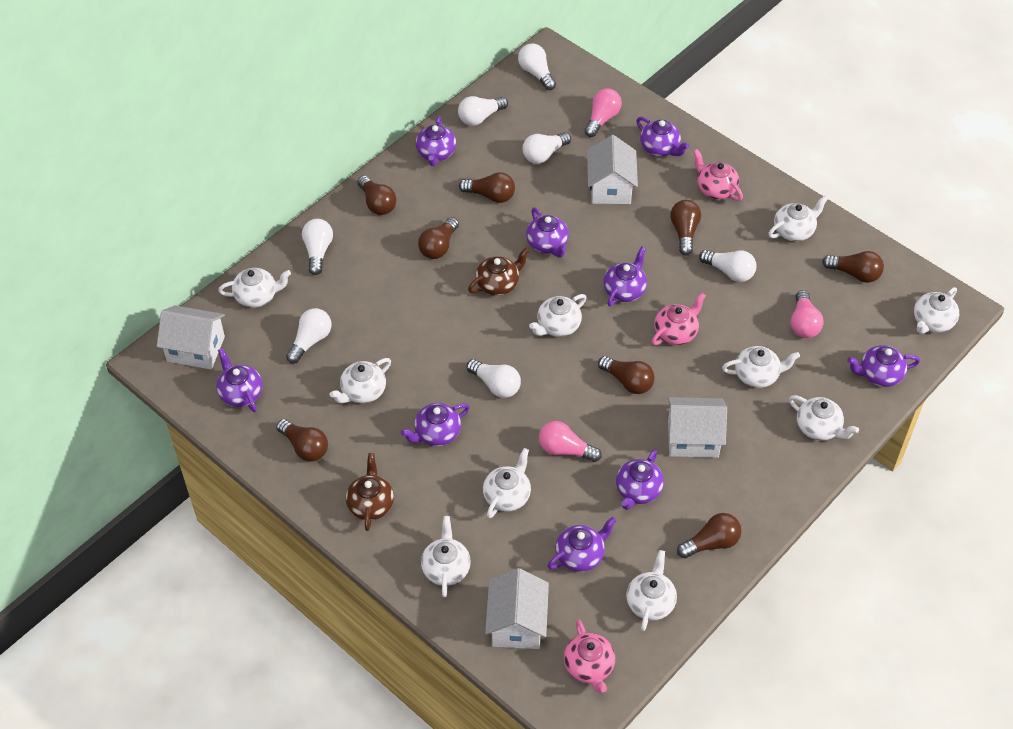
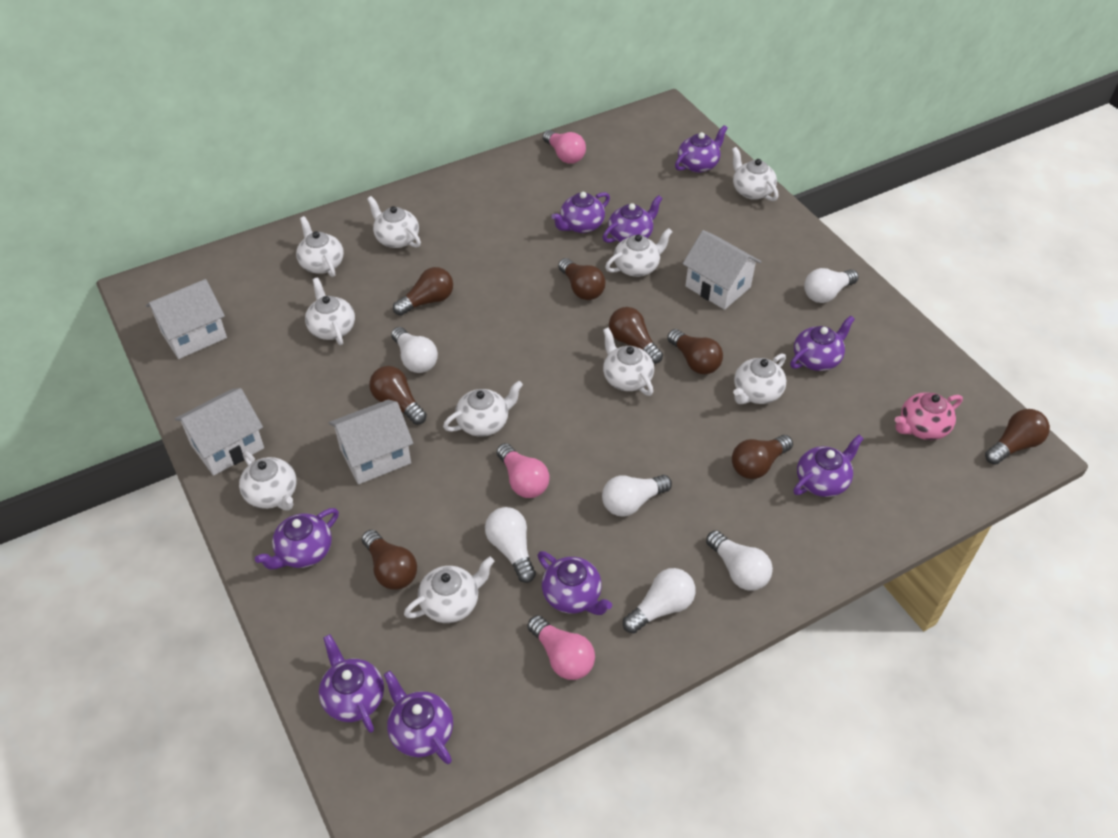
brown teapot: [346,453,394,531] [468,248,529,296] = 2 -> none = 0
pink teapot: [564,620,615,693] [651,293,706,345] [693,149,743,201] = 3 -> [895,392,963,440] = 1
white light bulb: [286,308,332,363] [302,219,333,275] [458,96,508,126] [467,359,521,398] [518,43,556,90] [523,132,571,164] [699,250,757,282] = 7 -> [391,327,438,373] [485,507,536,583] [602,475,672,517] [623,568,696,634] [706,530,773,591] [804,268,859,303] = 6

